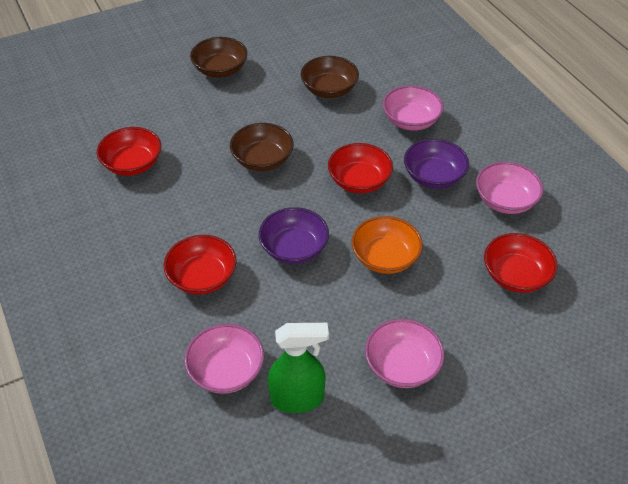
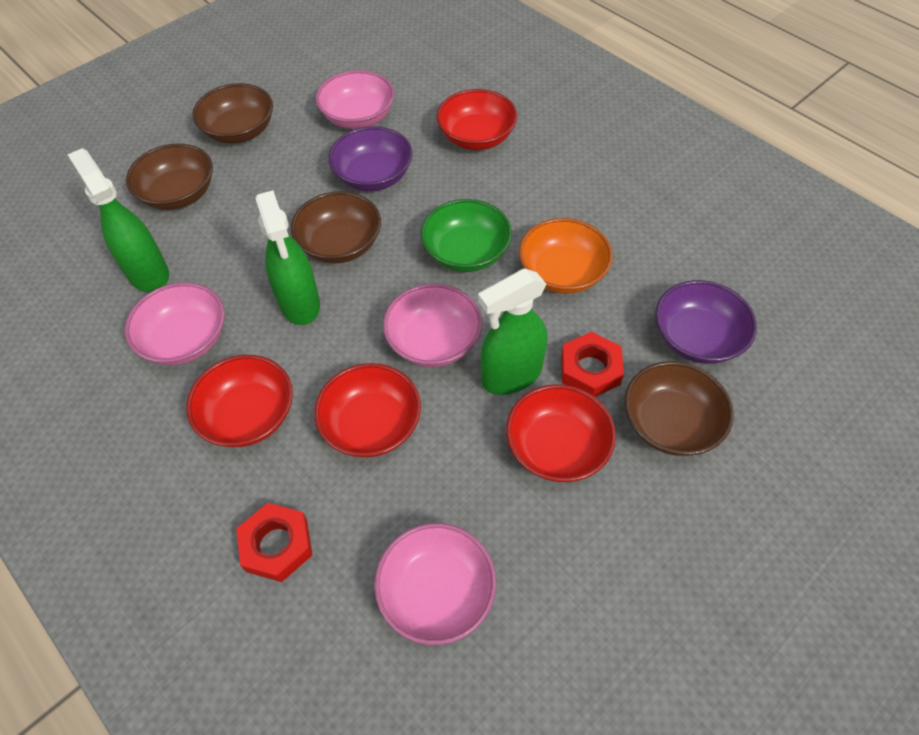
brown bowl: [190,37,247,78] [230,123,294,171] [301,56,359,98] = 3 -> [126,144,213,210] [193,83,273,143] [291,191,381,263] [624,361,734,456] = 4
green bowl: none = 0 -> [421,199,512,272] = 1
green spray bottle: [268,323,329,413] = 1 -> [67,148,169,293] [255,190,320,325] [478,268,547,395] = 3
red nut: none = 0 -> [236,503,312,582] [561,332,624,397] = 2

